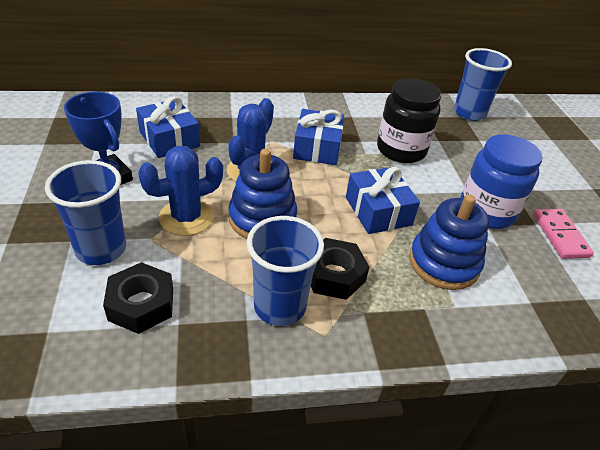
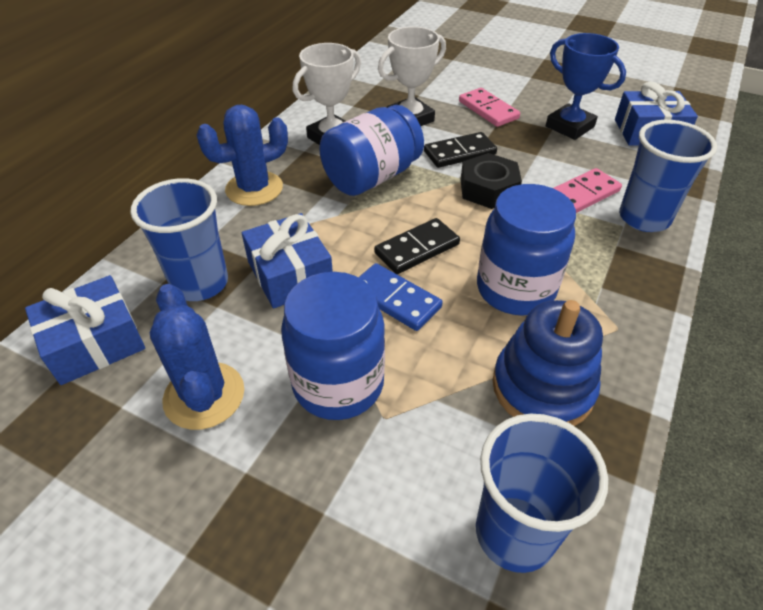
black domino: none = 0 -> [374,218,460,274] [424,132,497,168] = 2
black jar: [377,78,441,163] = 1 -> none = 0
black nut: [103,262,173,334] [311,238,369,300] = 2 -> [461,153,522,209] = 1
blue domino: none = 0 -> [358,263,443,331] = 1
blue jar: [460,134,543,229] = 1 -> [281,272,385,420] [319,105,424,196] [477,184,576,316] = 3
blue stacking toy: [228,149,298,239] [409,195,489,290] = 2 -> [492,300,603,426] = 1
pink domino: [533,209,594,259] = 1 -> [459,88,520,127] [553,168,622,213] = 2
white trophy: none = 0 -> [293,43,361,145] [378,27,446,126] = 2

